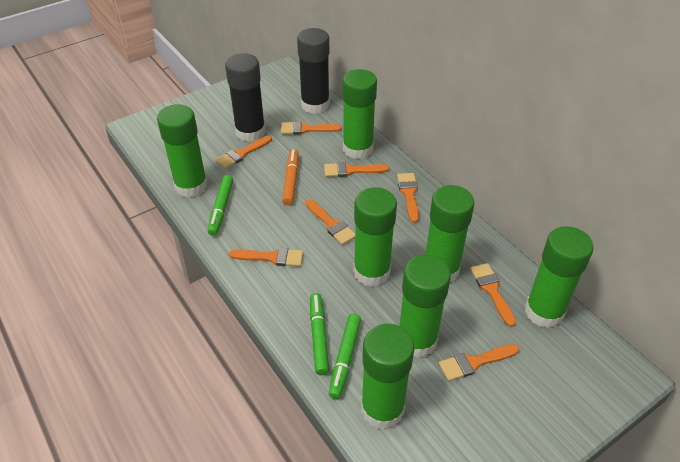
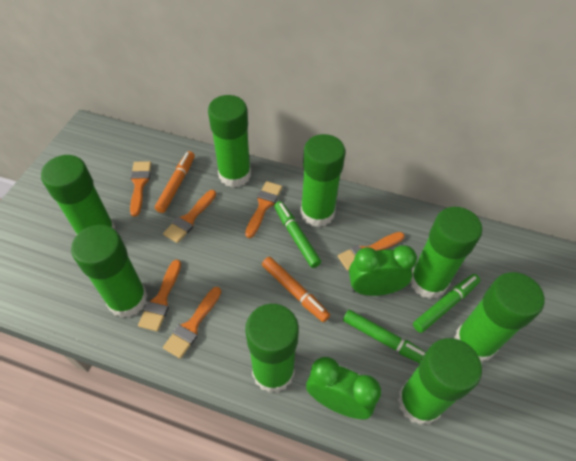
black glue stick: [225,53,266,142] [297,28,330,114] = 2 -> none = 0
green clock: none = 0 -> [306,357,381,419] [349,245,417,296] = 2
green glue stick: [157,104,208,198] [342,69,377,159] [353,187,397,287] [361,324,415,429] [399,255,451,358] [426,185,474,282] [525,226,594,328] = 7 -> [41,155,115,235] [71,225,148,318] [208,95,251,188] [245,304,299,393] [300,134,345,227] [398,338,482,425] [411,207,482,299] [454,272,544,362] = 8
orange brush: [216,136,272,169] [229,248,303,267] [281,121,342,135] [305,199,355,245] [324,162,389,177] [397,173,419,223] [439,344,519,381] [470,263,516,327] = 8 -> [130,161,151,217] [138,260,181,331] [163,190,216,243] [163,287,221,359] [245,181,282,238] [338,232,404,271] = 6
orange marker: [282,149,299,205] = 1 -> [155,151,195,213] [262,257,330,322] = 2

